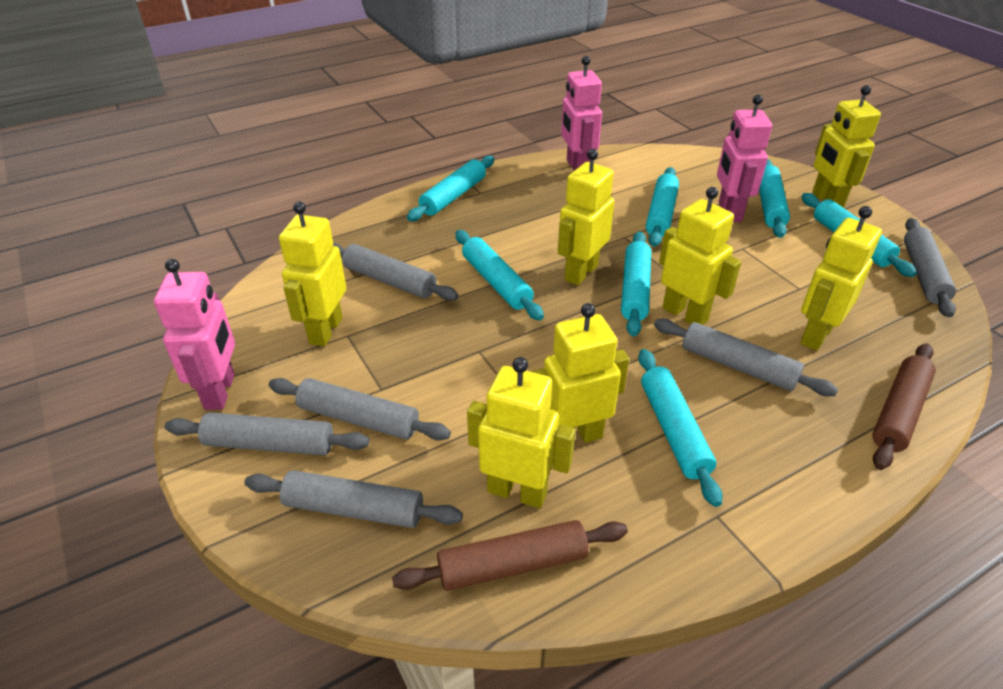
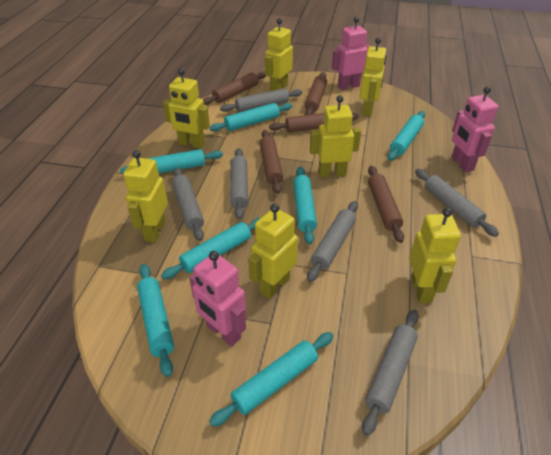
brown rolling pin: [392,520,628,591] [872,343,936,470] = 2 -> [203,71,266,105] [260,130,283,194] [269,113,359,132] [305,72,327,115] [368,166,404,243] = 5

